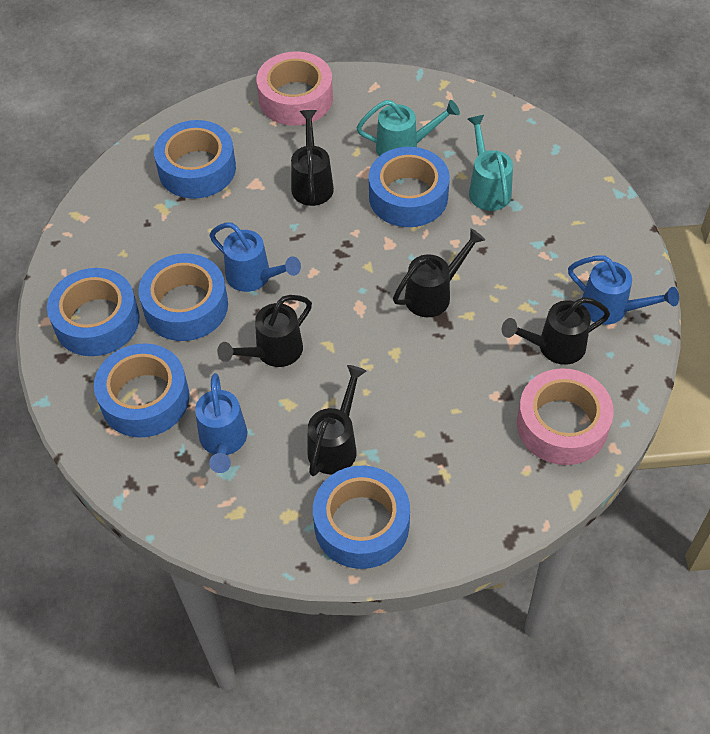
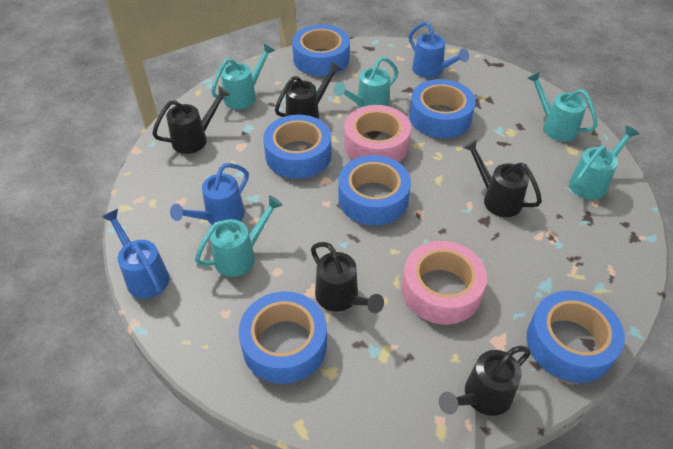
turquoise watering can: [357,100,460,156] [468,115,513,211] = 2 -> [195,195,283,277] [211,43,275,110] [334,57,398,108] [527,71,598,142] [569,125,639,200] = 5

